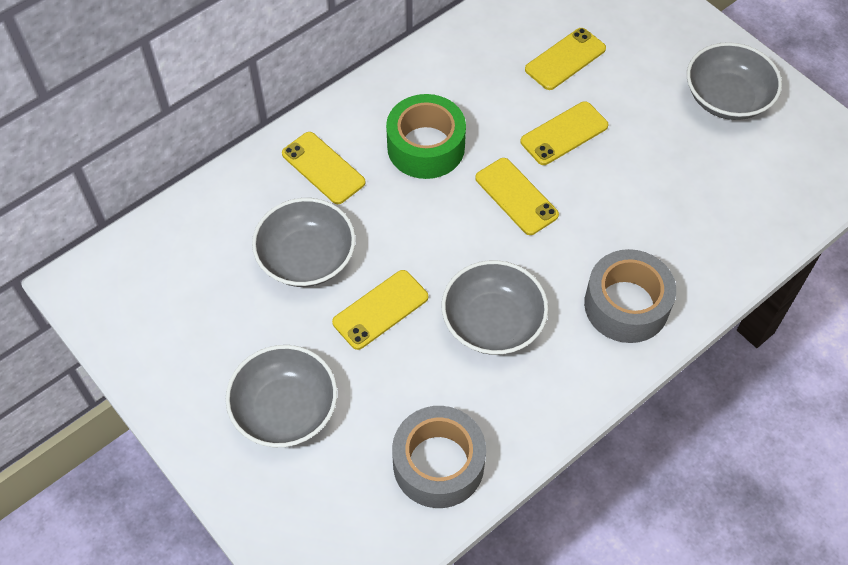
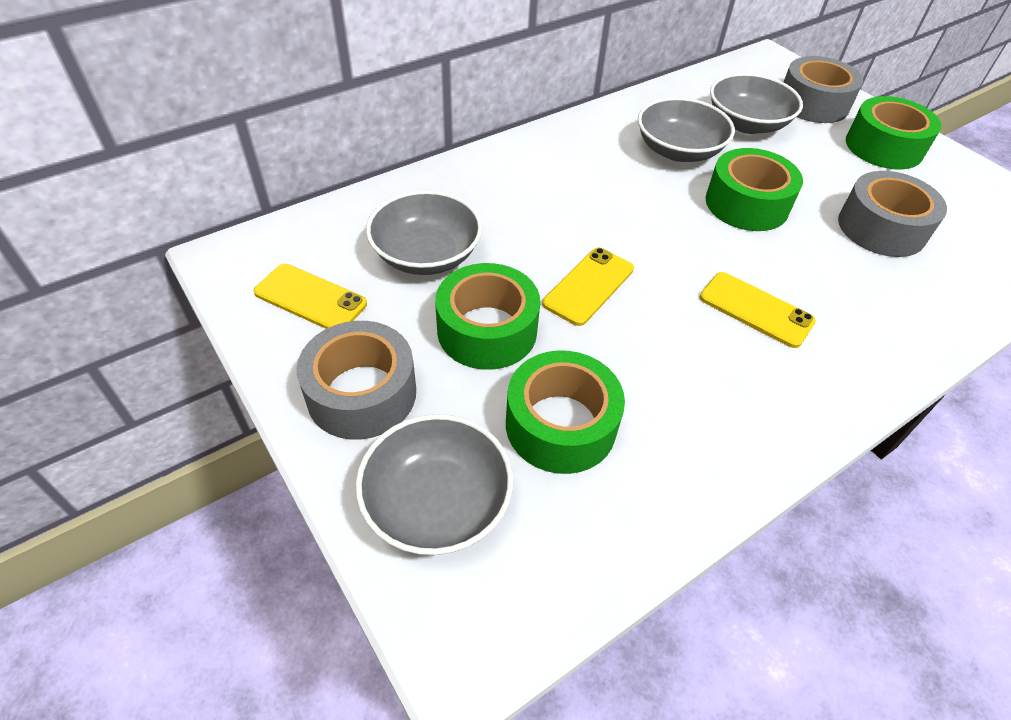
green tape: [386,94,466,179] = 1 -> [435,263,540,370] [506,350,625,474] [706,148,803,231] [846,96,941,169] = 4
grey tape: [392,406,486,508] [584,249,676,343] = 2 -> [297,321,416,440] [784,56,863,123] [838,171,947,257] = 3
yellow phone: [282,132,366,204] [332,270,428,350] [475,158,559,235] [520,101,608,165] [525,28,606,90] = 5 -> [254,264,367,329] [542,248,634,326] [700,272,816,348] = 3

